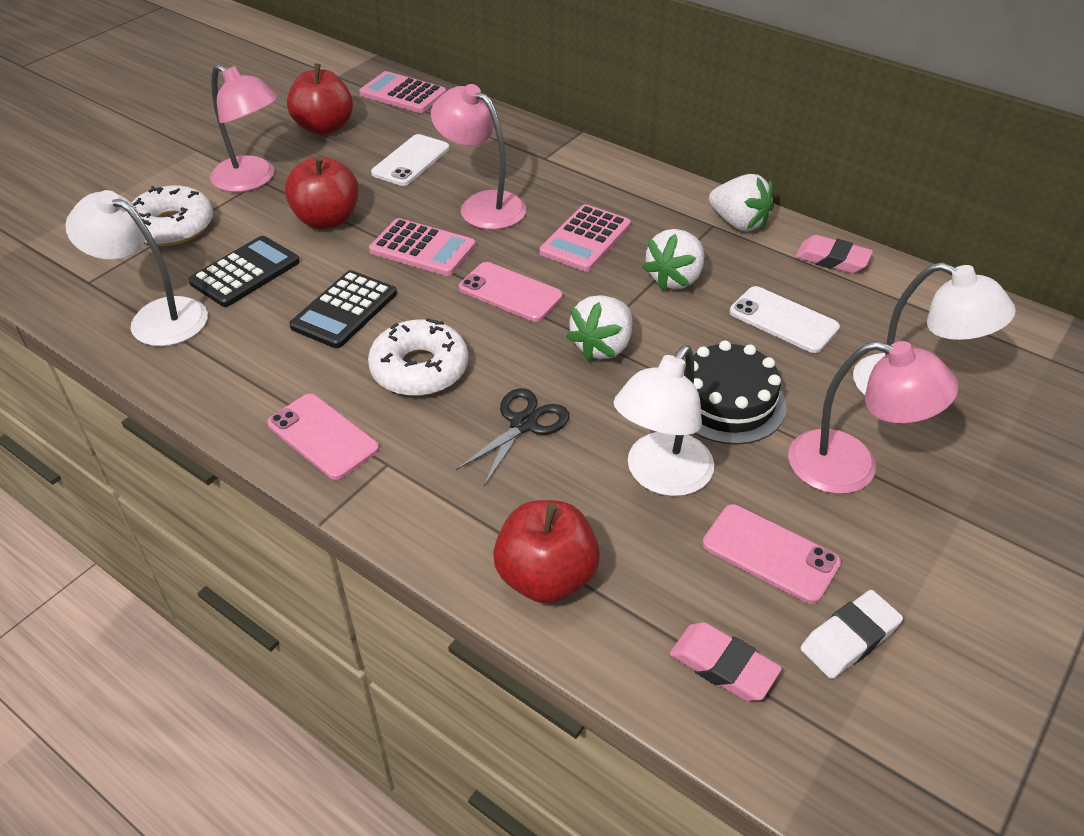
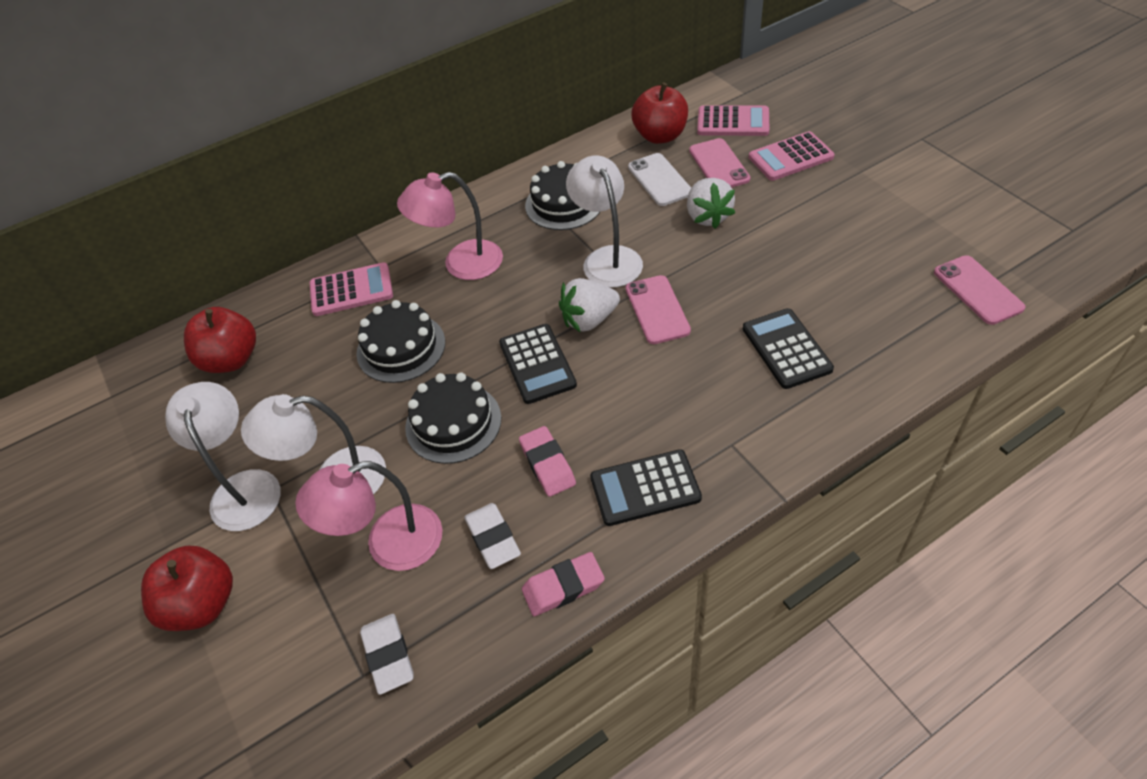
black cake: [683,340,787,445] = 1 -> [356,300,445,383] [405,373,501,464] [525,161,600,230] = 3
black calculator: [188,236,300,307] [289,270,397,348] = 2 -> [499,324,577,404] [590,449,702,526] [743,308,834,389] = 3
black scissors: [456,388,569,486] = 1 -> none = 0
pink lamp: [210,64,278,192] [431,84,526,230] [788,341,958,494] = 3 -> [295,461,442,571] [397,172,503,280] = 2
white donut: [131,185,213,246] [368,318,468,396] = 2 -> none = 0
white eraser: [800,590,903,679] = 1 -> [360,614,413,695] [464,503,521,569] = 2
white phone: [371,134,449,186] [730,286,840,353] = 2 -> [628,153,691,206] = 1
white strawberry: [566,295,632,361] [642,229,704,291] [709,174,774,231] = 3 -> [559,278,620,333] [687,178,735,229] = 2

